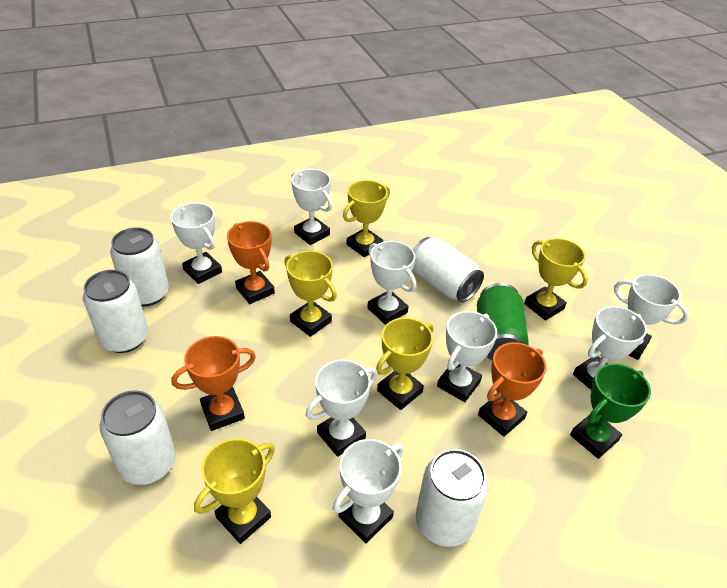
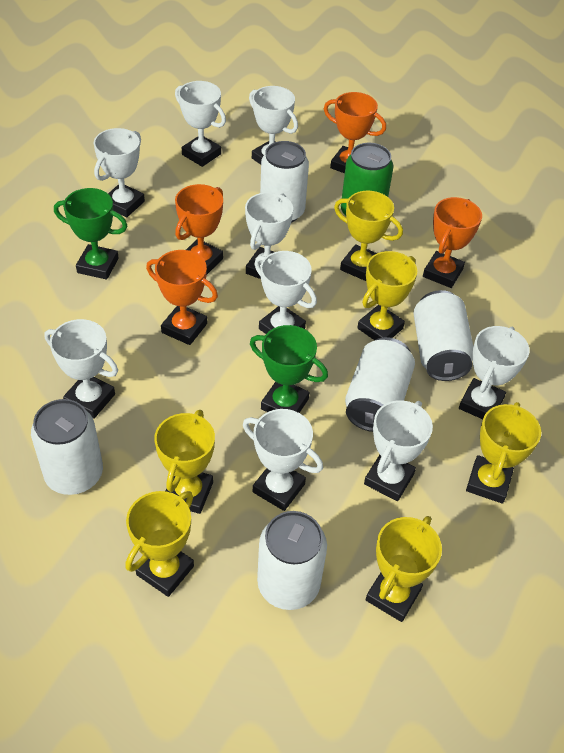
green trophy: [570,363,651,459] = 1 -> [54,188,127,280] [250,325,328,413] = 2
orange trophy: [171,336,256,431] [227,221,275,304] [478,342,547,437] = 3 -> [146,250,218,345] [175,184,223,274] [324,92,386,173] [423,197,482,288] = 4
white trophy: [171,203,222,284] [291,169,332,245] [306,360,377,457] [333,439,403,543] [367,241,416,325] [437,311,497,402] [573,306,647,390] [614,274,689,360] = 8 -> [45,319,118,419] [94,128,145,217] [175,81,226,167] [243,409,323,511] [245,192,293,279] [249,86,298,165] [254,251,317,334] [364,400,433,501] [459,326,529,419] = 9
yellow trophy: [194,438,275,544] [284,251,337,337] [343,180,390,257] [376,318,433,410] [524,238,588,320] = 5 -> [125,491,194,597] [154,410,215,514] [334,191,403,281] [357,251,417,340] [366,516,442,622] [466,402,541,504] = 6

